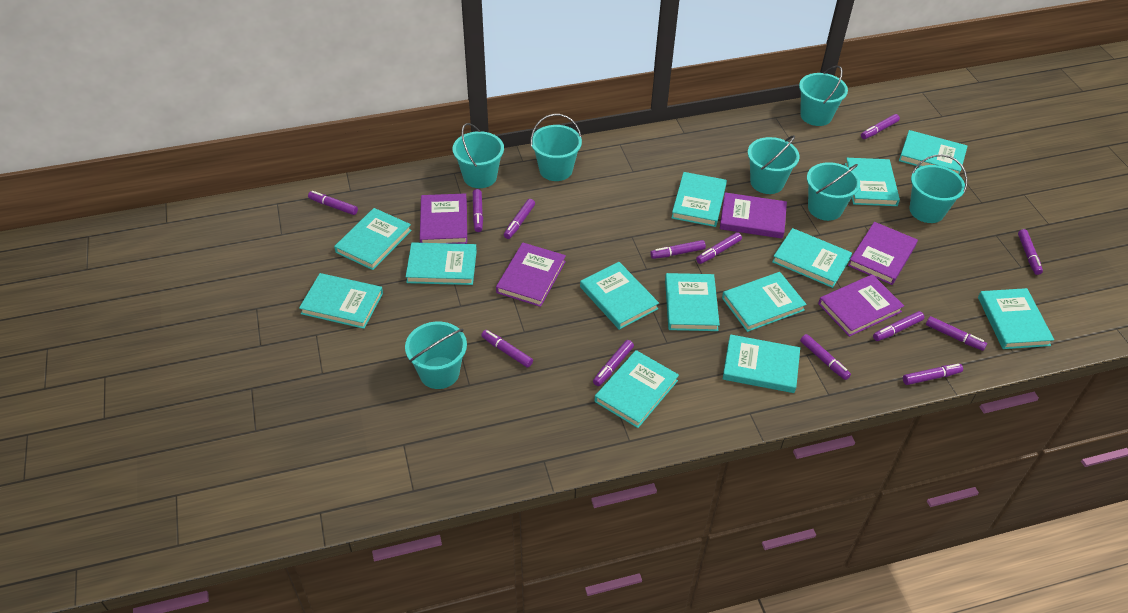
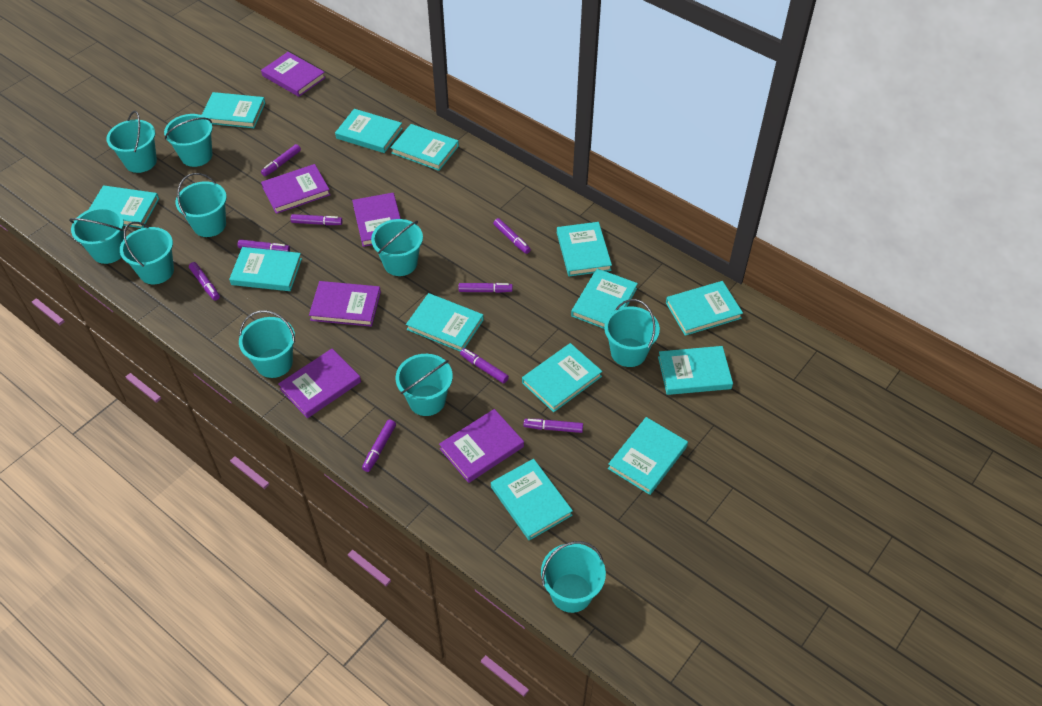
purple book: [420,193,467,244] [496,243,566,307] [720,193,787,239] [818,274,904,337] [848,222,918,285] = 5 -> [261,52,326,97] [261,164,331,214] [278,349,361,418] [309,281,381,327] [352,193,401,247] [439,409,524,483] = 6
purple marker: [308,191,358,215] [473,189,483,232] [481,330,533,368] [504,199,535,239] [593,340,634,386] [650,240,706,259] [696,232,742,264] [800,334,851,380] [861,114,900,139] [873,311,924,341] [903,364,963,385] [926,316,987,351] [1018,229,1043,275] = 13 -> [189,262,220,300] [238,239,290,252] [261,144,301,176] [291,214,343,225] [362,420,396,472] [459,283,513,293] [460,348,509,383] [493,218,531,254] [524,419,583,433] = 9
turquoise bucket: [405,322,467,389] [453,123,504,188] [530,114,582,181] [748,135,800,194] [799,66,848,126] [807,162,860,221] [910,154,967,223] = 7 -> [69,207,124,264] [106,111,157,173] [120,222,174,284] [164,114,213,167] [175,173,227,237] [239,310,295,378] [371,219,423,276] [396,354,453,416] [541,541,606,613] [604,299,660,367] = 10

